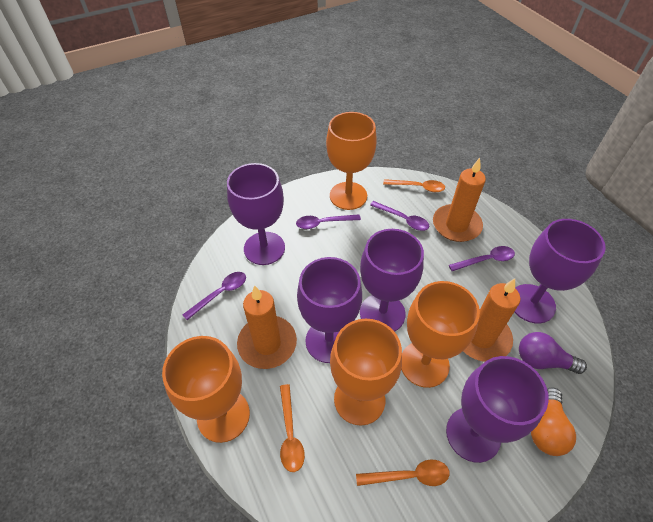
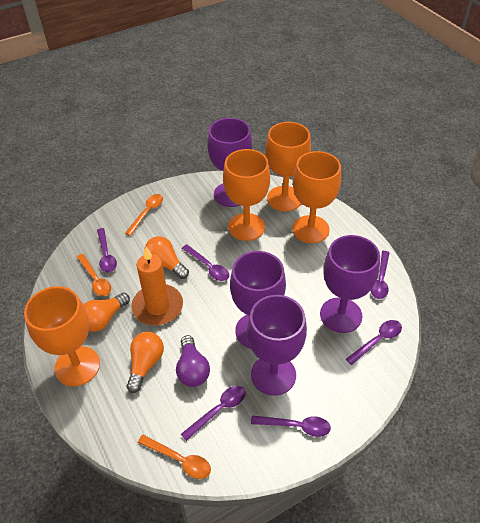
orange candle: [237,285,297,369] [433,158,486,242] [463,278,520,362] = 3 -> [131,247,183,325] = 1
orange light bulb: [531,388,576,456] = 1 -> [83,293,130,332] [127,332,164,393] [144,236,189,279] = 3
purple goblet: [227,163,285,265] [297,257,362,363] [360,229,424,332] [446,356,549,463] [515,219,606,323] = 5 -> [207,118,252,207] [230,251,286,349] [247,295,307,396] [320,235,380,333] = 4
purple spoon: [182,272,246,320] [296,214,361,229] [370,201,429,231] [449,246,515,271] = 4 -> [97,228,117,273] [181,386,246,441] [182,244,229,281] [251,415,331,437] [346,320,402,365] [370,251,390,299] = 6

